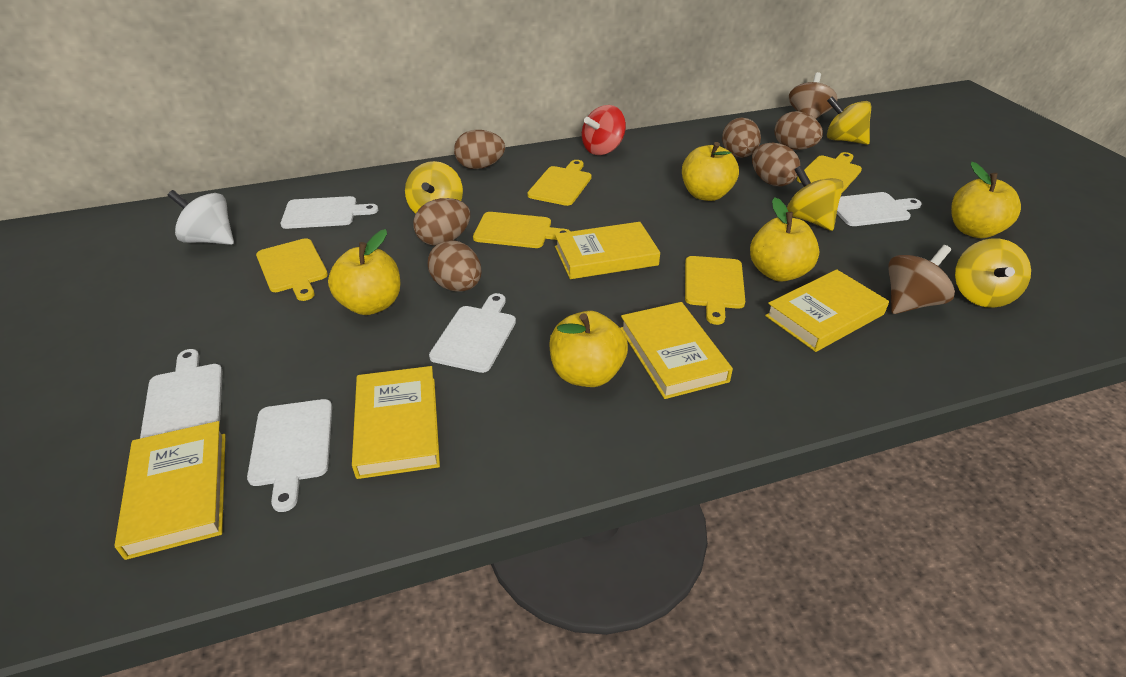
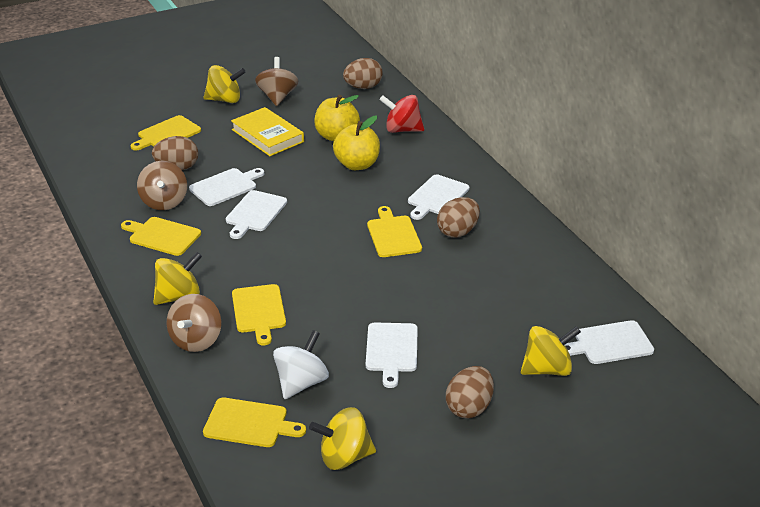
brown egg: [413,198,470,246] [428,240,481,292] [454,130,505,169] [722,118,761,158] [752,143,800,186] [774,111,823,150] = 6 -> [152,136,198,170] [343,58,383,89] [437,197,480,238] [446,366,494,418] = 4
brown spinning top: [789,72,838,119] [888,245,955,314] = 2 -> [137,161,187,210] [167,294,221,352] [255,57,298,106] = 3
yellow apple: [328,229,401,315] [549,311,628,387] [682,142,739,201] [750,198,819,282] [951,162,1021,238] = 5 -> [314,95,360,141] [333,116,380,170] = 2
yellow book: [114,421,226,560] [352,366,440,479] [555,222,660,279] [620,302,733,399] [765,269,889,352] = 5 -> [231,107,304,156] = 1

